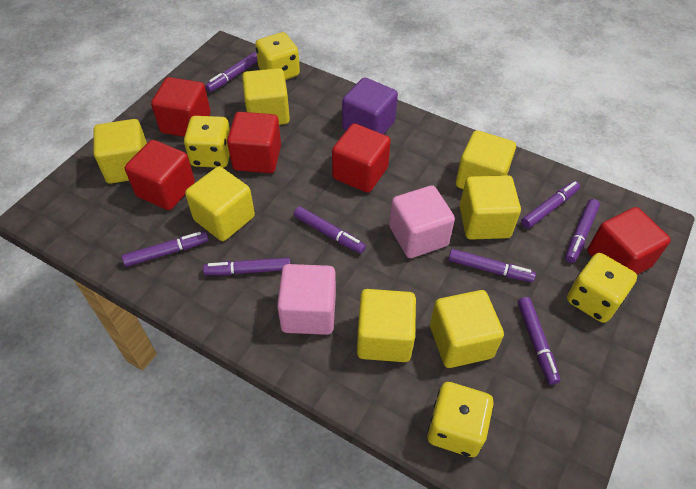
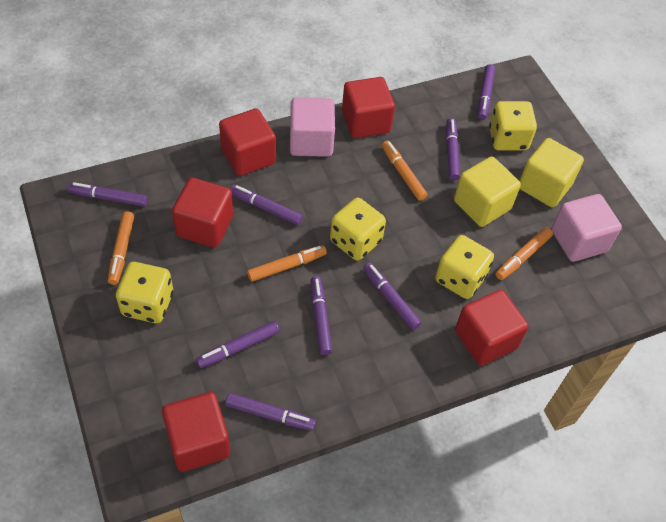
orange marker: none = 0 -> [108,211,134,285] [247,245,327,282] [382,141,427,201] [495,227,553,280] = 4
purple cube: [342,77,398,134] = 1 -> none = 0
yellow cube: [94,119,147,184] [185,166,255,241] [242,68,290,125] [357,289,416,362] [430,290,504,368] [456,130,516,189] [460,175,521,240] = 7 -> [454,156,521,227] [520,138,584,208] = 2

